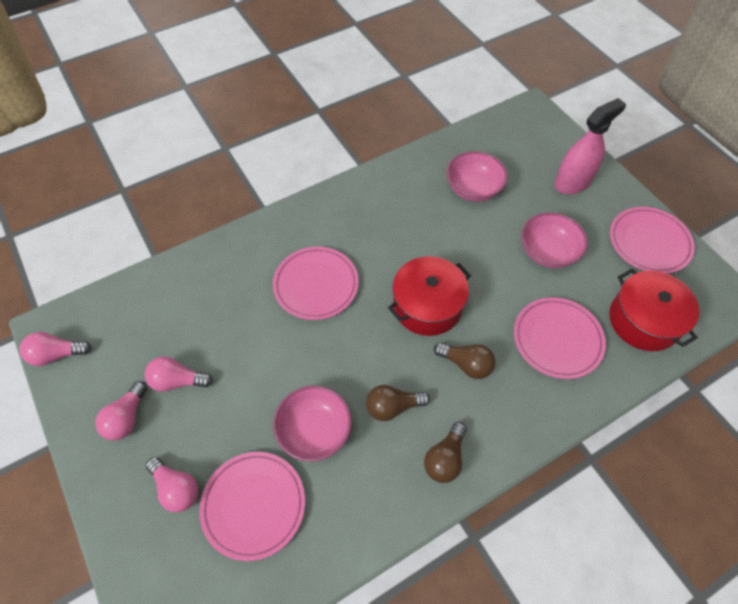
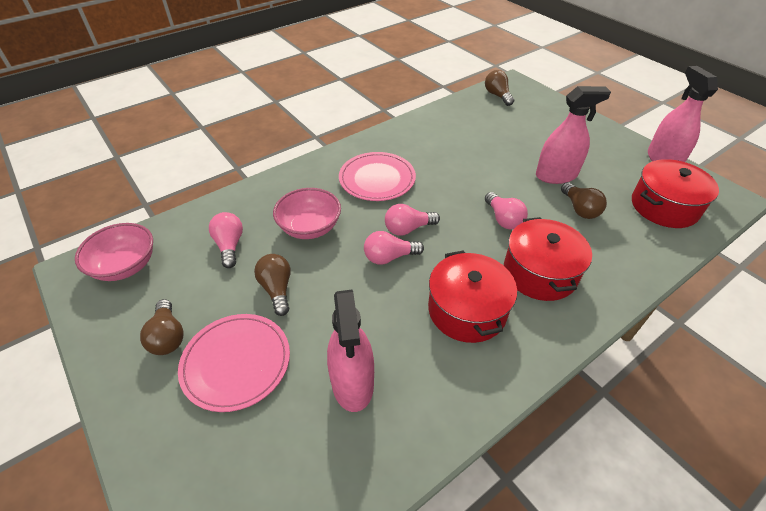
brown light bulb: [366,385,430,421] [424,422,467,483] [434,342,496,379] = 3 -> [140,299,184,355] [254,254,291,316] [485,70,514,106] [561,182,607,219] = 4
pink bowl: [273,385,352,462] [446,151,508,202] [521,212,588,268] = 3 -> [75,223,153,281] [273,188,341,239] = 2
pink plate: [199,452,305,561] [273,246,359,320] [514,297,606,379] [610,207,695,274] = 4 -> [178,314,290,412] [339,152,416,201] = 2
pink spray bottle: [555,98,626,195] = 1 -> [327,290,374,412] [536,86,611,184] [648,66,718,162] = 3
red pot: [388,256,471,336] [609,269,699,351] = 2 -> [428,250,517,343] [504,217,592,301] [632,159,719,228] = 3

